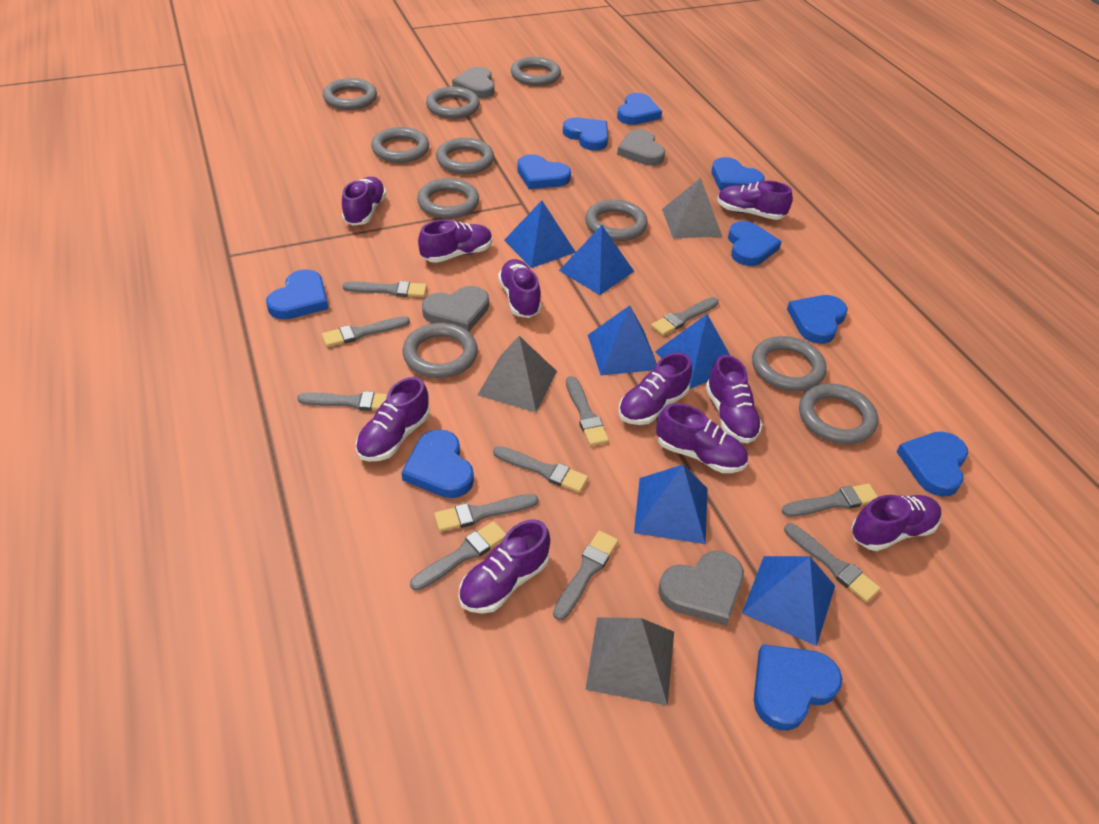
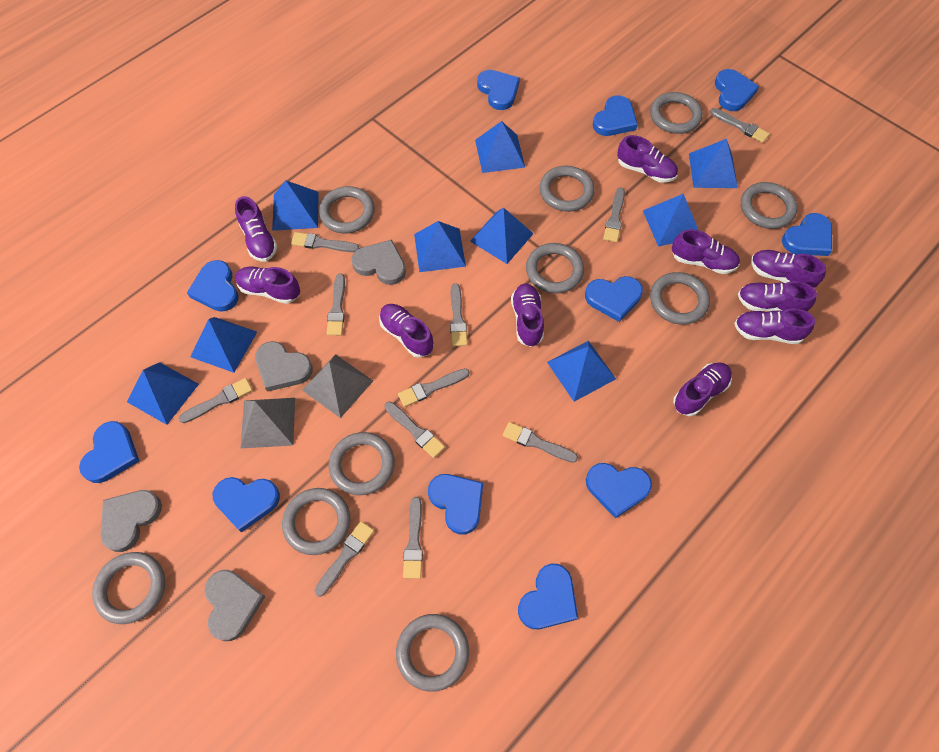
blue heart: [266,269,328,319] [401,429,474,498] [517,154,571,189] [563,117,608,151] [617,93,662,125] [712,157,765,190] [728,221,782,266] [754,644,842,730] [787,295,848,344] [897,431,968,497] = 10 -> [79,421,139,483] [187,260,239,312] [213,477,280,532] [428,474,483,535] [477,70,520,110] [518,564,578,629] [585,276,643,322] [586,463,652,519] [593,96,638,136] [715,69,759,111] [782,213,832,256] = 11
blue pyramid: [504,201,576,268] [559,225,634,295] [588,305,657,376] [634,465,708,544] [655,314,730,389] [742,556,835,646] = 6 -> [127,362,199,425] [190,317,257,373] [272,180,319,231] [414,221,466,272] [470,208,534,264] [475,121,525,173] [547,341,616,402] [643,194,698,247] [689,139,738,188] = 9
grey pyramid: [478,336,557,412] [585,617,674,706] [662,178,722,238] = 3 -> [241,398,295,448] [302,354,373,418] = 2

